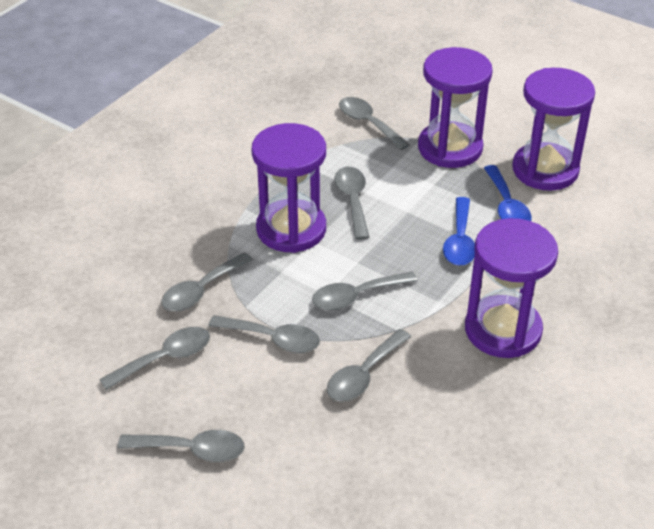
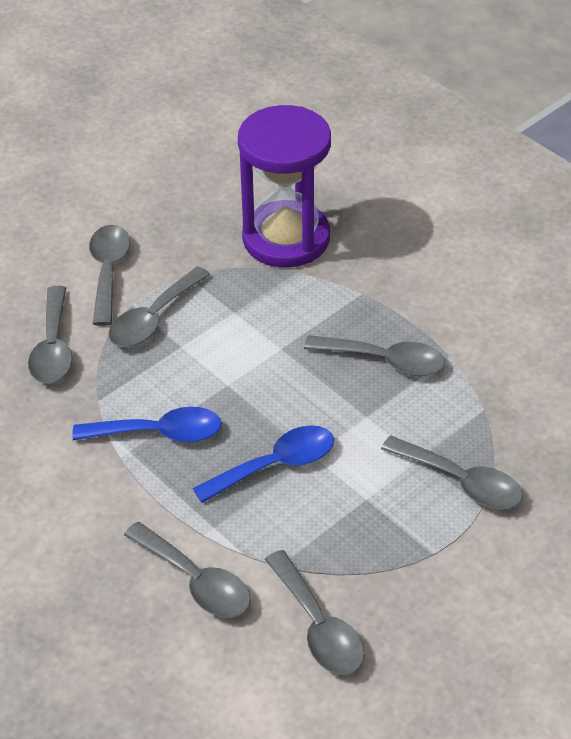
grey spoon: [99,327,210,390] [118,430,245,462] [161,252,253,311] [208,315,320,353] [312,271,418,310] [327,329,411,401] [334,167,369,240] [339,97,410,150] = 8 -> [28,286,72,384] [89,225,130,326] [108,266,210,347] [124,522,251,618] [265,550,365,675] [304,335,445,376] [381,435,523,510] = 7
purple hourglass: [251,123,326,253] [418,47,493,168] [465,218,558,358] [512,68,595,191] = 4 -> [238,105,331,268] = 1

